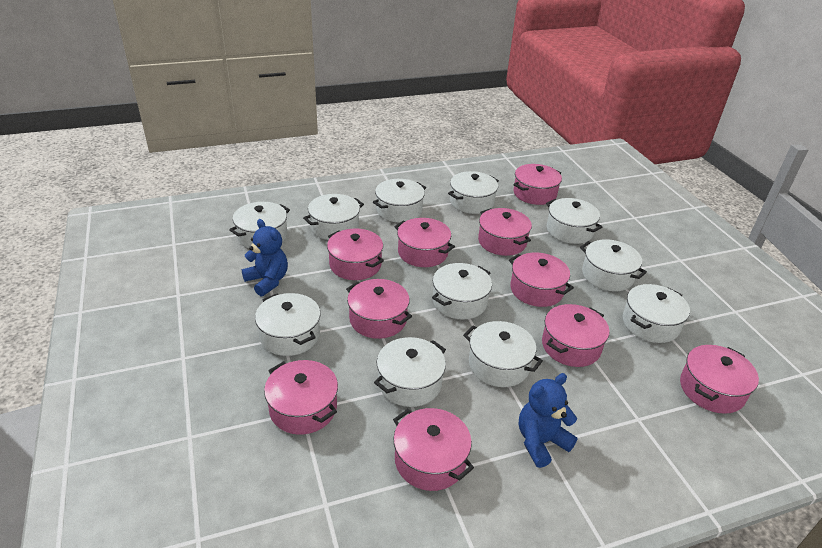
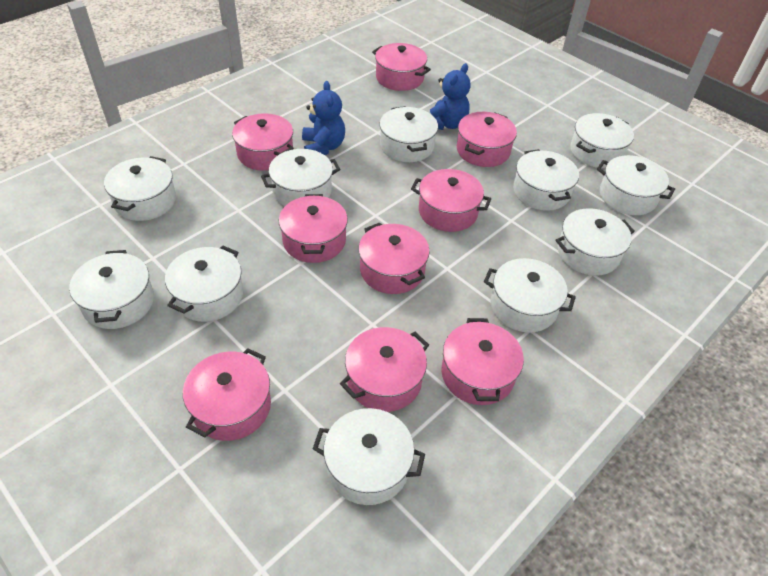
pink pot: [264,360,338,435] [327,229,384,280] [346,279,412,339] [393,408,474,491] [394,218,455,267] [478,208,532,256] [509,253,574,307] [513,164,562,205] [542,304,610,367] [680,345,759,414] = 10 -> [183,348,271,441] [232,113,294,171] [279,194,348,263] [340,327,429,412] [358,223,430,294] [372,43,431,91] [411,169,491,232] [441,318,524,405] [457,112,517,167] = 9

